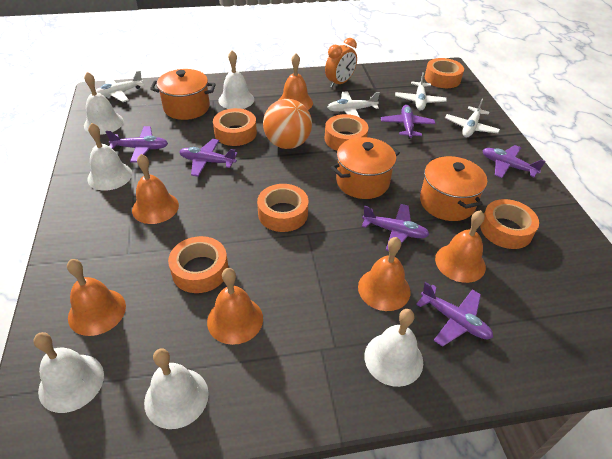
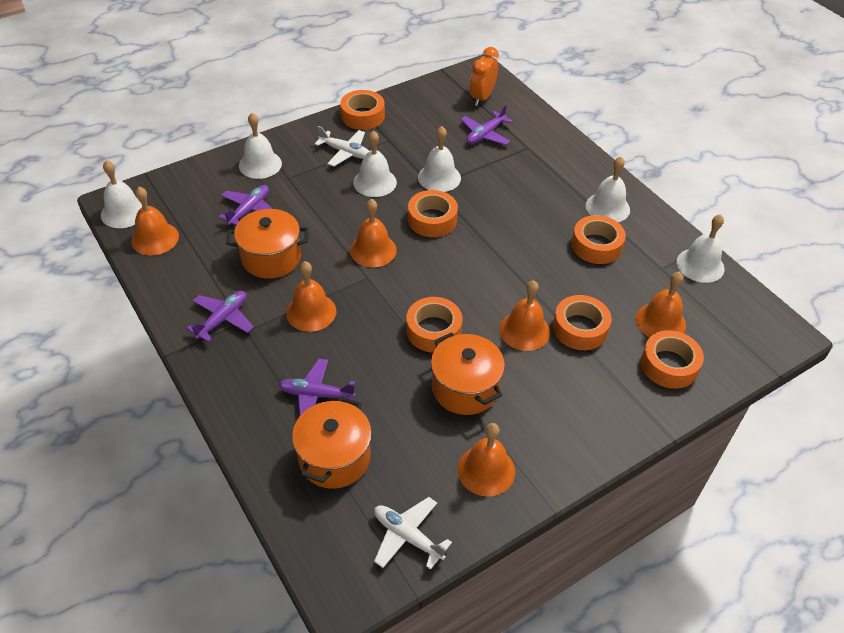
orange ball: [263,99,312,149] = 1 -> none = 0
purple plane: [106,126,168,162] [179,139,238,177] [362,204,430,251] [381,105,436,139] [416,282,493,347] [482,145,546,178] = 6 -> [186,291,254,342] [219,185,273,226] [279,359,356,416] [461,104,513,145] = 4
white plane: [96,71,145,102] [328,91,380,117] [395,72,447,111] [445,98,500,137] = 4 -> [315,126,369,167] [374,497,452,570] = 2

